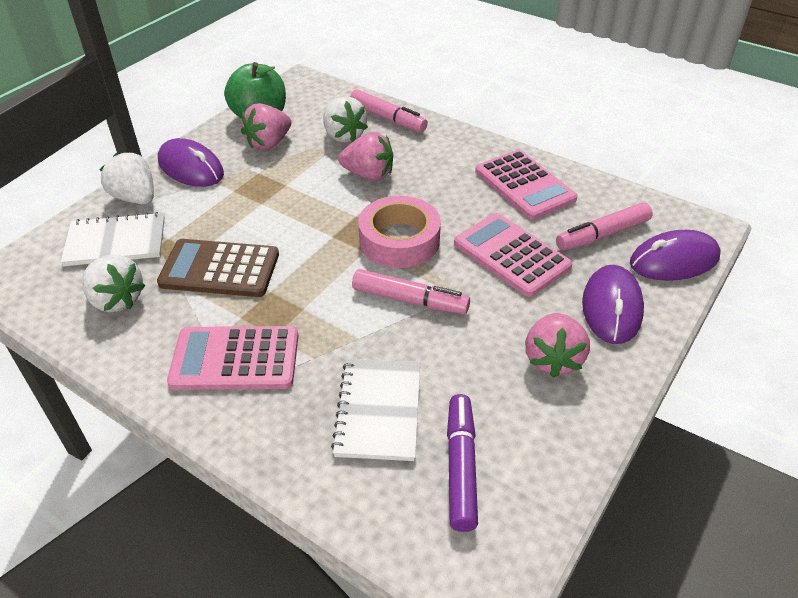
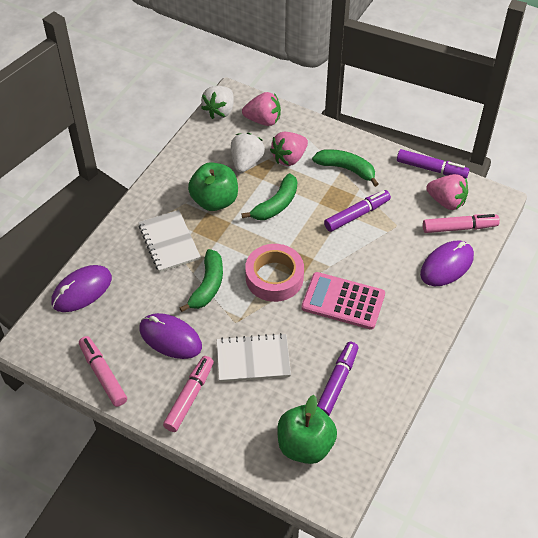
brown calculator: [157,239,279,297] = 1 -> none = 0
green apple: [224,62,286,119] = 1 -> [188,162,238,211] [277,395,337,464] = 2
green banana: none = 0 -> [180,249,223,312] [241,173,297,220] [312,149,379,187] = 3
pink calculator: [167,326,299,390] [454,213,573,297] [475,150,578,220] = 3 -> [301,272,385,330] = 1
purple marker: [447,394,478,532] = 1 -> [317,342,358,416] [324,190,391,232] [397,149,469,179] = 3
white strawberry: [82,255,146,312] [99,152,154,205] [323,96,368,143] = 3 -> [201,86,234,119] [231,133,265,173] = 2

